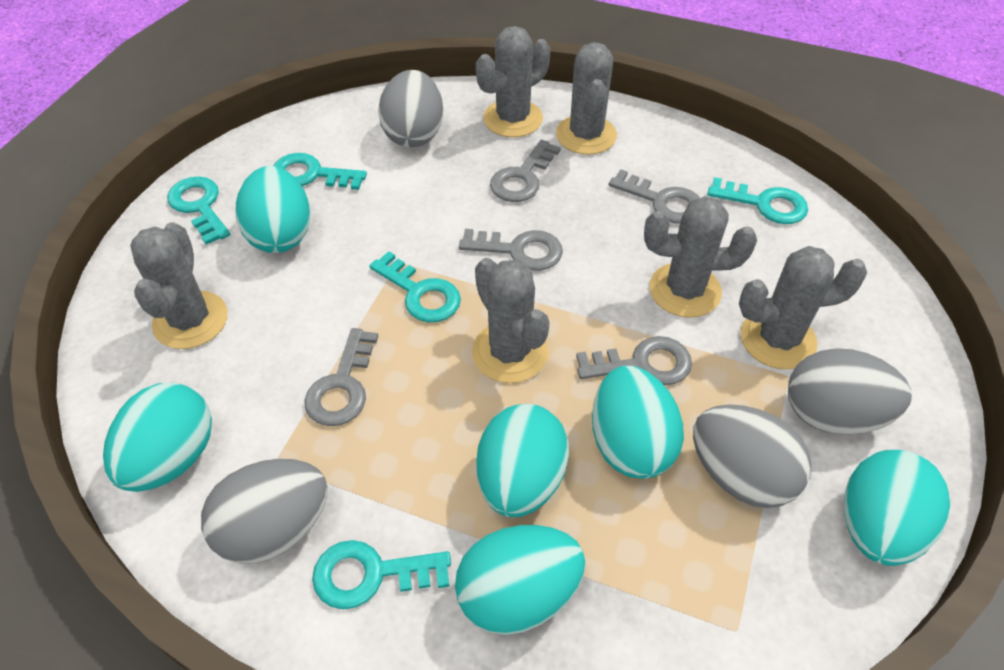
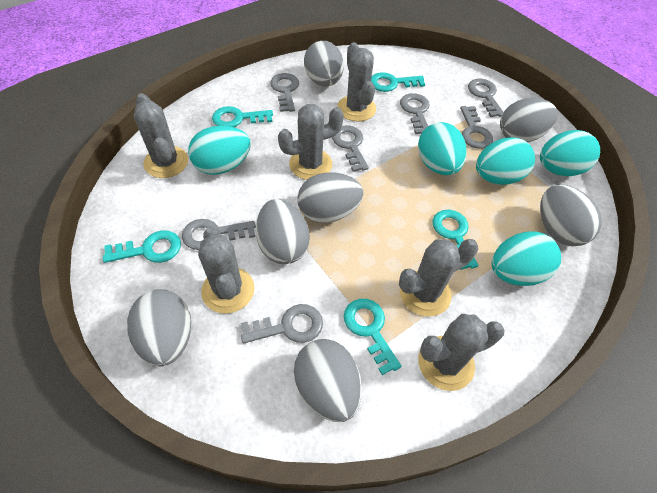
grey egg: [201,459,328,564] [378,70,443,147] [693,405,812,508] [788,348,912,435] = 4 -> [127,289,191,367] [256,199,310,264] [294,339,362,422] [297,172,363,223] [304,41,344,86] [500,98,558,143] [540,185,602,246] = 7
grey key: [304,328,378,426] [459,229,563,271] [490,140,561,202] [576,336,692,385] [608,169,700,224] = 5 -> [182,219,256,250] [241,304,323,344] [270,73,299,112] [332,125,369,172] [400,93,429,134] [460,106,493,149] [468,78,503,117] = 7
turquoise egg: [103,383,212,492] [236,166,311,253] [455,525,585,635] [476,404,569,517] [592,366,684,479] [844,450,950,566] = 6 -> [188,126,251,175] [418,122,467,175] [476,137,535,185] [492,231,561,286] [540,130,600,176] = 5

